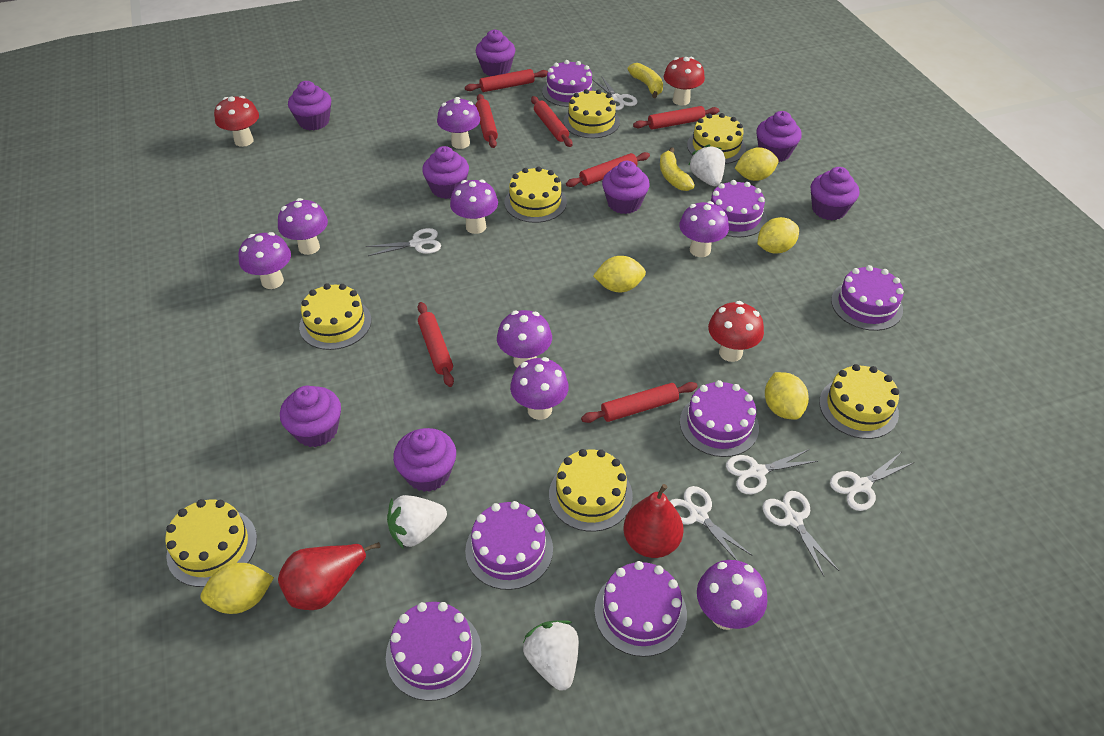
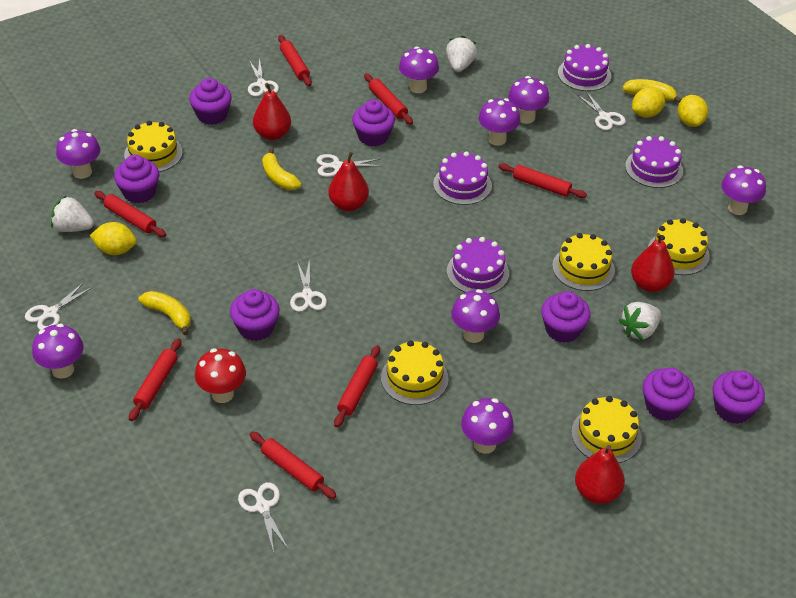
purple cake: [386,602,481,701] [465,501,553,590] [542,60,596,107] [594,561,687,657] [680,380,759,457] [711,180,767,237] [831,265,904,331] = 7 -> [433,151,492,205] [447,237,509,294] [558,44,611,91] [625,136,683,188] = 4
purple cupcake: [280,386,341,447] [288,81,331,130] [393,428,456,492] [422,146,469,199] [476,30,515,76] [602,161,650,214] [756,111,802,162] [811,167,859,220] = 8 -> [114,155,159,203] [189,78,232,125] [230,289,280,341] [352,99,395,146] [541,291,591,343] [643,368,695,421] [713,371,765,424] = 7
red mushroom: [214,96,259,147] [664,57,705,105] [708,301,764,362] = 3 -> [195,348,246,403] = 1
red pear: [278,542,380,610] [623,484,683,558] = 2 -> [253,83,291,140] [328,152,369,211] [575,445,625,504] [631,233,675,292] = 4
yellow banana: [628,63,663,98] [660,147,695,191] = 2 -> [138,291,191,335] [262,148,302,190] [622,79,682,103] = 3
yellow cake: [165,499,257,587] [299,284,371,350] [504,166,567,223] [549,449,633,532] [563,89,620,138] [687,113,746,164] [819,364,899,439] = 7 -> [124,121,183,172] [381,340,449,405] [552,233,615,291] [571,396,642,463] [648,218,710,275] = 5
yellow lemon: [201,563,274,614] [593,256,646,292] [735,147,779,181] [757,217,799,253] [765,372,809,420] = 5 -> [90,222,137,255] [632,87,665,118] [678,95,708,127] = 3

